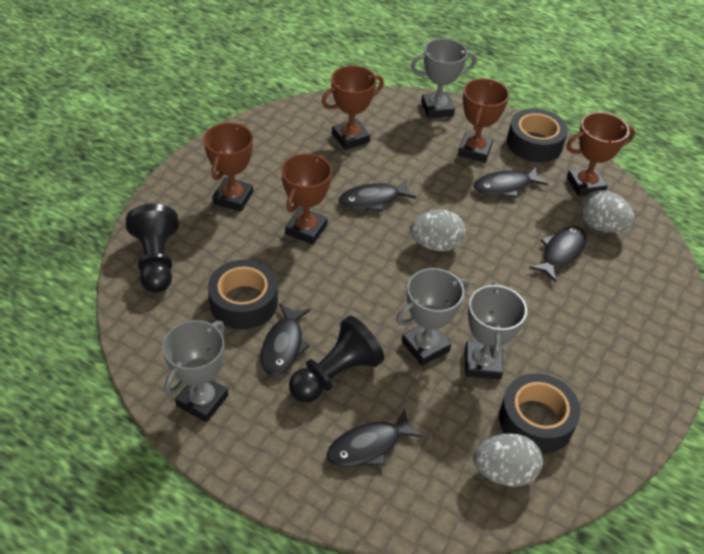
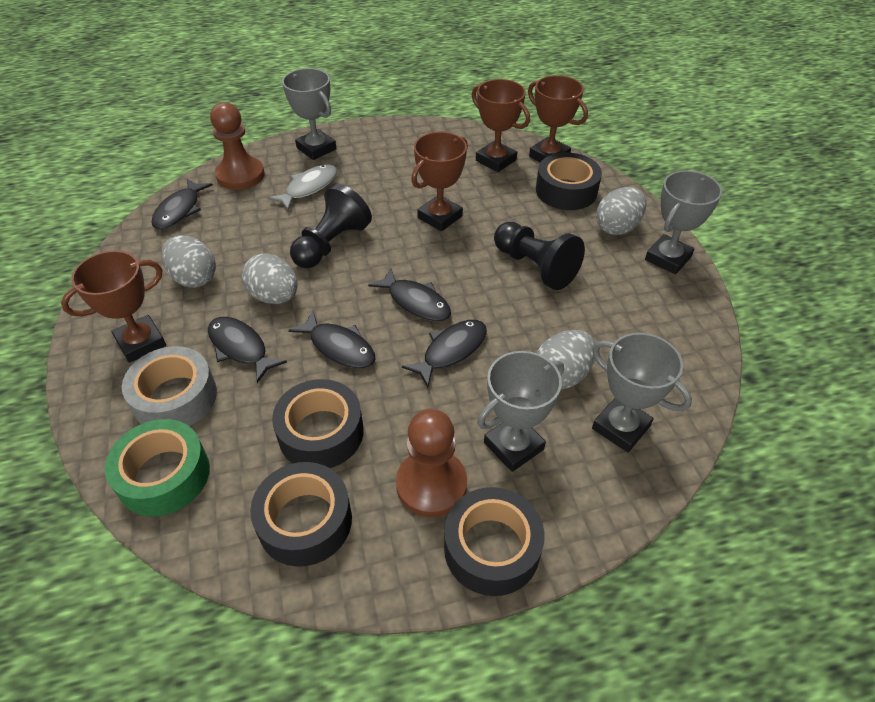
black tape: [208,260,278,329] [499,373,580,454] [507,109,568,162] = 3 -> [250,462,352,567] [272,379,363,468] [444,487,545,596] [536,152,602,210] = 4
brown pawn: none = 0 -> [210,102,265,190] [396,409,467,517] = 2
brown trophy: [203,123,253,212] [281,153,332,244] [322,66,384,150] [458,78,509,162] [567,112,635,197] = 5 -> [61,250,166,363] [411,132,468,231] [472,79,530,172] [528,75,588,162] = 4
green tape: none = 0 -> [105,419,210,517] = 1
grey egg: [410,209,465,251] [473,433,543,487] [580,190,634,233] = 3 -> [162,235,216,288] [242,253,297,304] [536,330,595,389] [596,187,646,235] = 4
grey fish: none = 0 -> [268,164,337,210] = 1
grey tape: none = 0 -> [122,346,217,426] = 1

